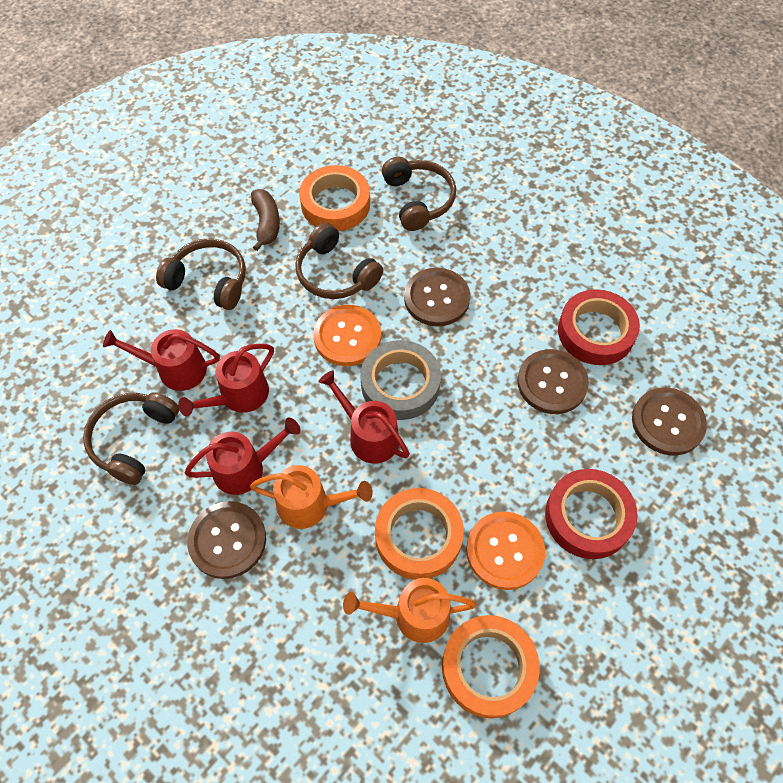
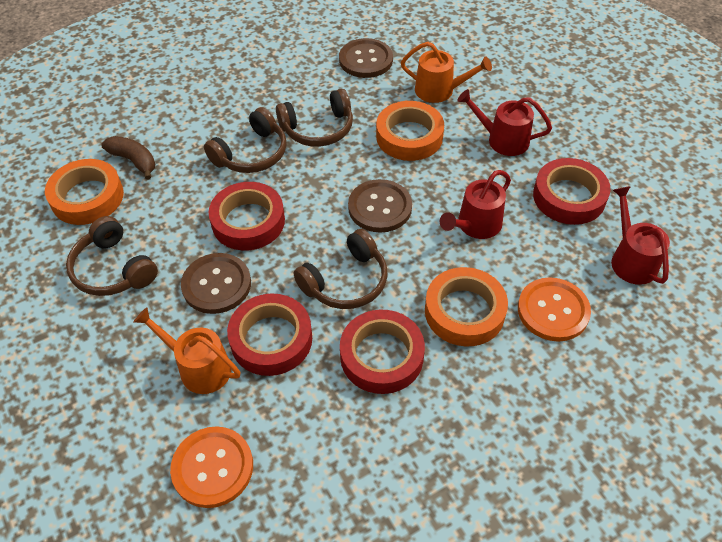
brown button: [187,501,266,579] [404,268,470,326] [517,349,589,414] [632,388,707,455] = 4 -> [181,253,251,314] [339,38,393,78] [348,179,412,233] = 3
grey tape: [361,340,441,420] = 1 -> none = 0
red tape: [545,469,638,559] [558,289,640,365] = 2 -> [209,182,285,250] [227,294,312,376] [340,310,425,394] [533,158,611,225] = 4
red watering can: [103,329,220,391] [178,344,274,416] [184,418,301,495] [318,370,410,464] = 4 -> [440,170,511,239] [457,89,552,156] [611,186,670,285] = 3

